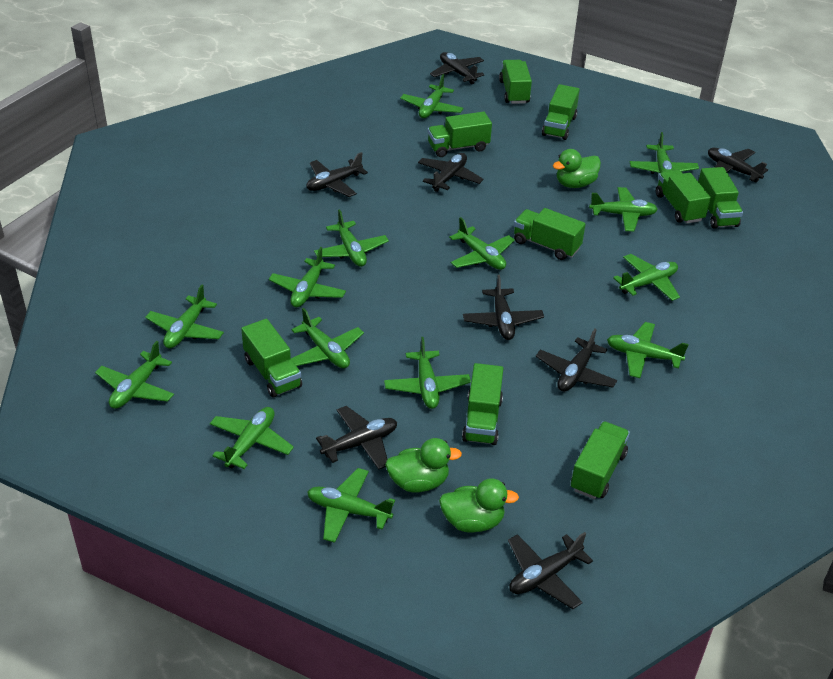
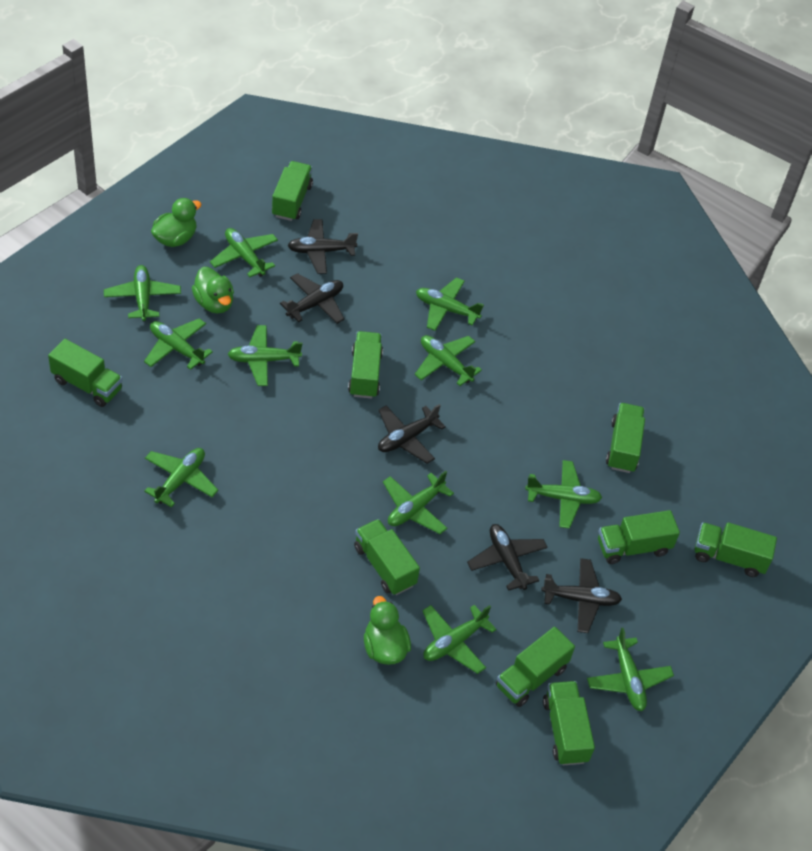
black plane: [306,152,368,197] [316,406,397,469] [418,153,483,192] [430,52,484,85] [463,275,544,340] [508,532,593,609] [536,328,617,392] [708,148,768,182] = 8 -> [280,273,344,324] [287,219,358,274] [378,404,446,464] [467,524,548,591] [541,558,622,633] = 5
green plane: [95,341,174,409] [145,285,224,349] [210,407,294,469] [269,247,346,307] [291,308,364,368] [307,468,395,543] [314,209,389,267] [384,337,471,409] [400,74,463,118] [449,217,515,270] [589,187,658,231] [607,322,689,378] [613,254,680,301] [630,132,699,174] = 14 -> [104,265,181,322] [144,318,213,370] [144,448,218,508] [210,228,278,277] [228,325,302,386] [383,471,454,534] [415,335,482,386] [416,277,484,331] [422,605,496,674] [525,460,602,529] [587,628,674,711] = 11

